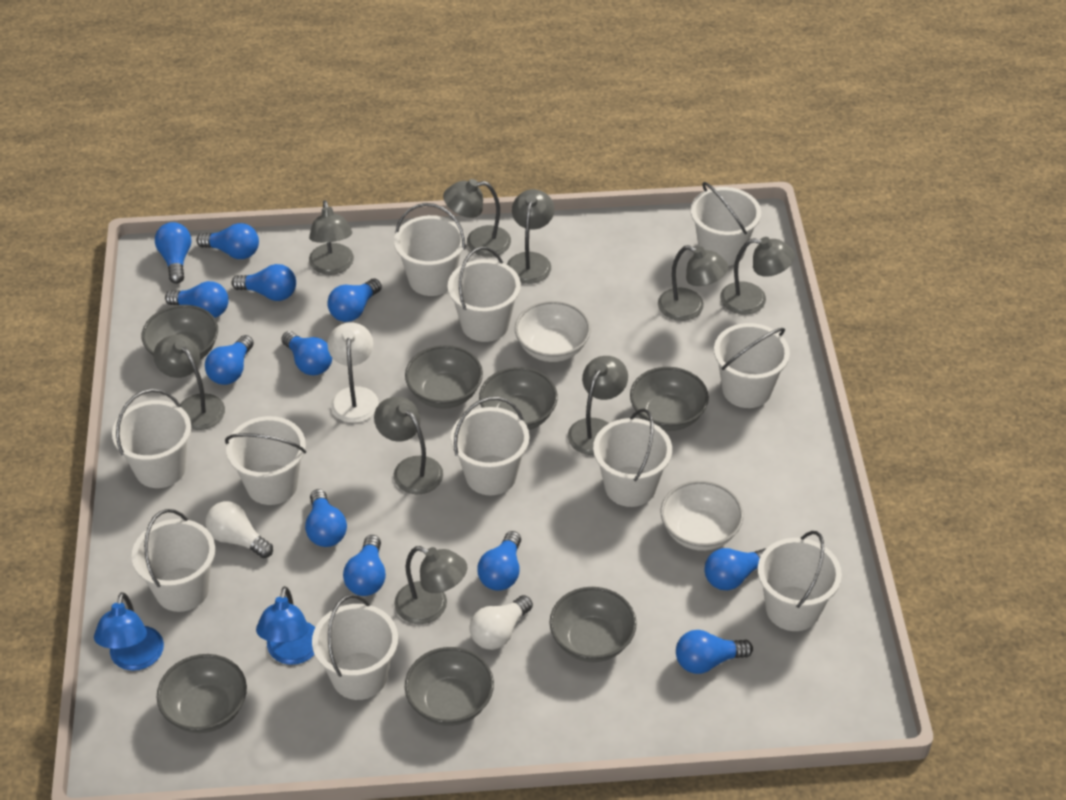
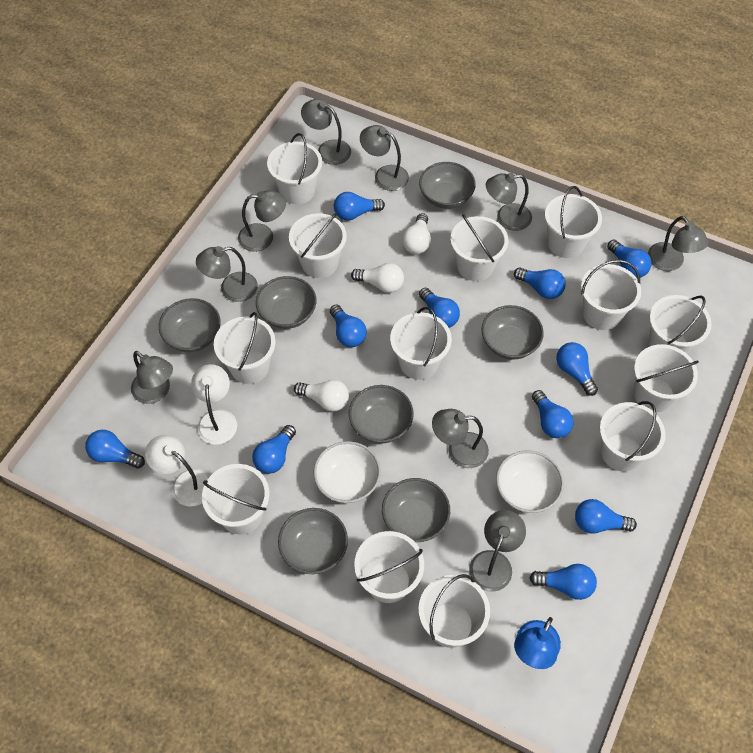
blue lamp: [94,592,164,671] [256,586,315,665] = 2 -> [514,617,561,669] = 1
blue light bulb: [155,222,191,284] [165,281,229,318] [197,223,259,259] [205,335,254,385] [231,264,296,301] [281,331,332,375] [305,489,347,547] [327,278,382,322] [343,535,386,596] [477,531,521,591] [676,630,753,674] [704,548,765,590] = 12 -> [85,430,145,469] [252,425,296,474] [330,305,367,347] [334,192,385,220] [419,288,460,328] [514,267,566,299] [529,564,597,600] [532,390,574,438] [556,342,598,396] [575,499,637,533] [607,239,652,278] = 11
white bucket: [112,389,191,488] [131,509,215,612] [225,416,306,505] [312,594,398,700] [394,203,466,296] [448,247,521,342] [451,397,529,495] [593,409,672,507] [691,182,761,266] [714,323,790,408] [758,531,842,631] = 11 -> [202,464,269,534] [214,312,276,384] [267,133,322,204] [289,213,347,278] [354,531,424,603] [390,307,452,380] [418,574,490,648] [450,214,508,281] [545,186,602,258] [581,260,641,330] [600,401,666,472] [634,344,699,412] [649,295,712,354] = 13
white lamp: [328,322,379,423] = 1 -> [145,435,210,507] [191,364,237,445] = 2
white light bulb: [206,501,273,558] [469,595,533,650] = 2 -> [294,380,349,412] [351,263,404,293] [402,213,431,254] = 3

